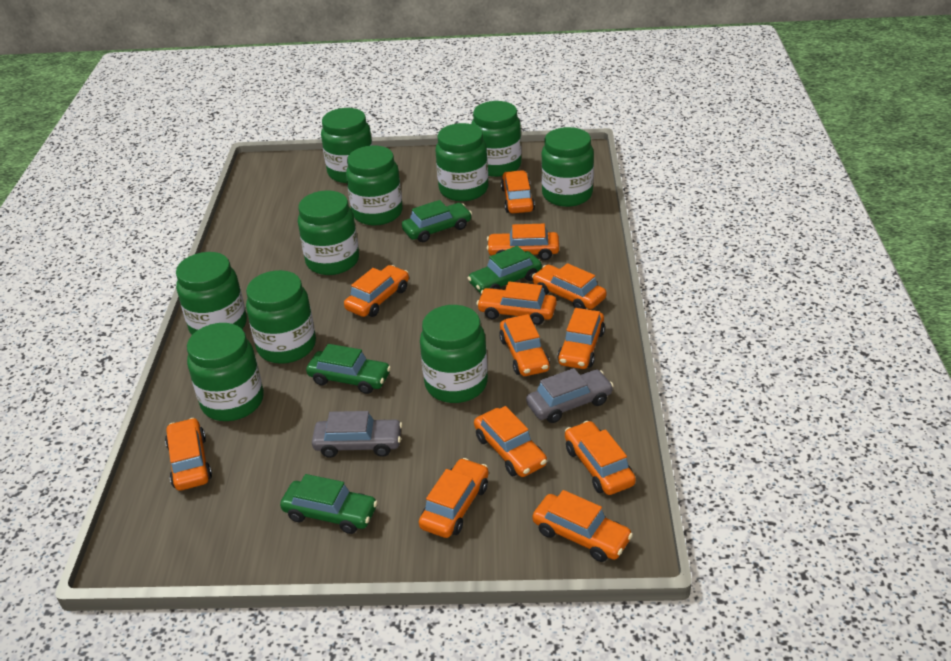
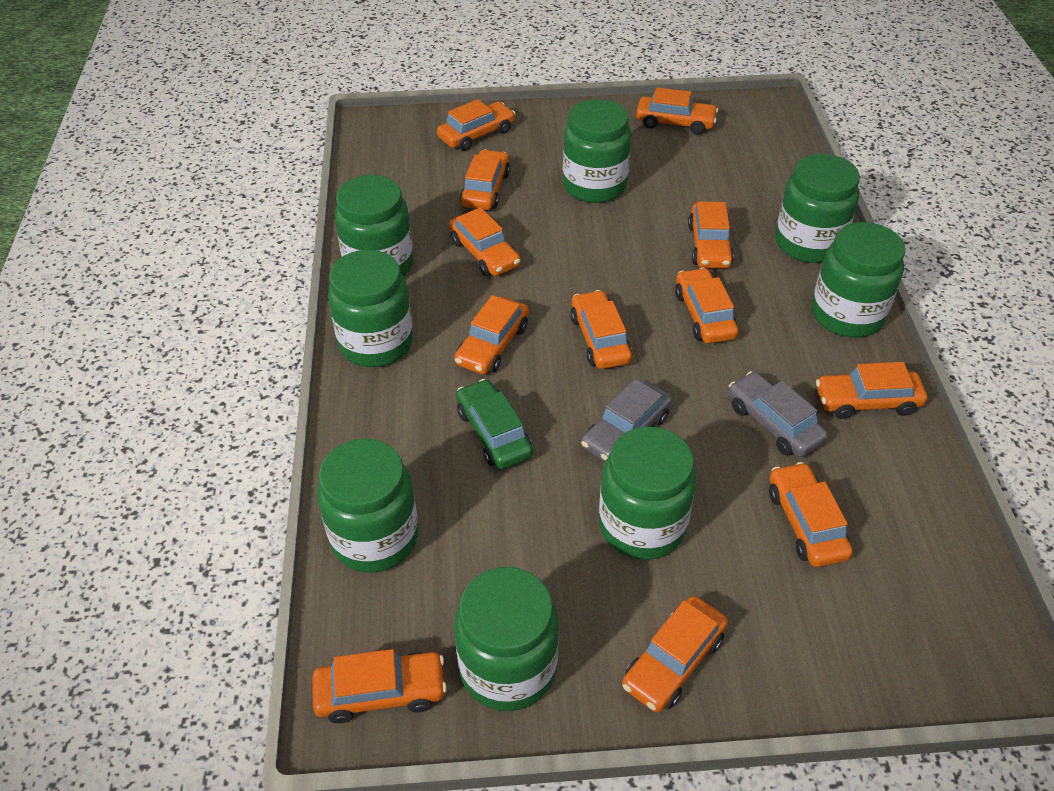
green car: [280,474,378,534] [306,344,391,394] [402,200,472,242] [468,246,542,293] = 4 -> [456,379,533,469] = 1
green jar: [176,252,247,335] [187,323,264,421] [246,270,316,364] [298,190,359,275] [321,108,373,183] [346,145,403,226] [420,305,488,403] [436,123,488,201] [471,101,522,177] [541,127,594,207] = 10 -> [317,439,419,573] [328,250,413,367] [335,175,414,277] [454,567,559,711] [563,99,631,203] [599,427,696,560] [775,154,860,263] [812,222,905,338] = 8

